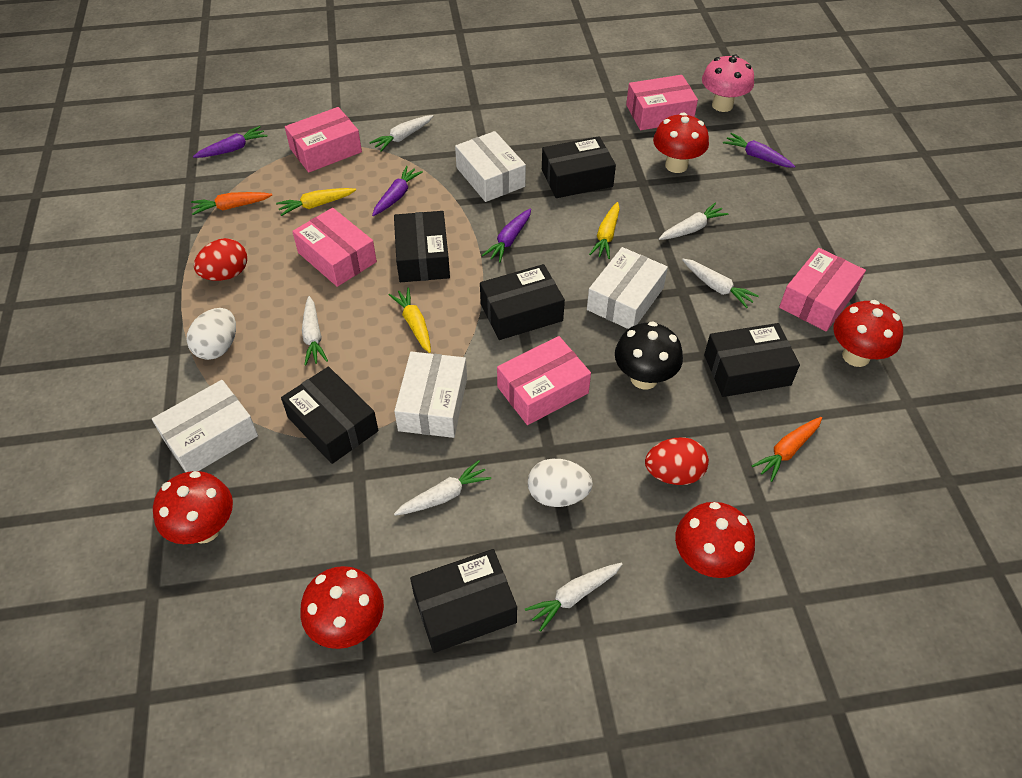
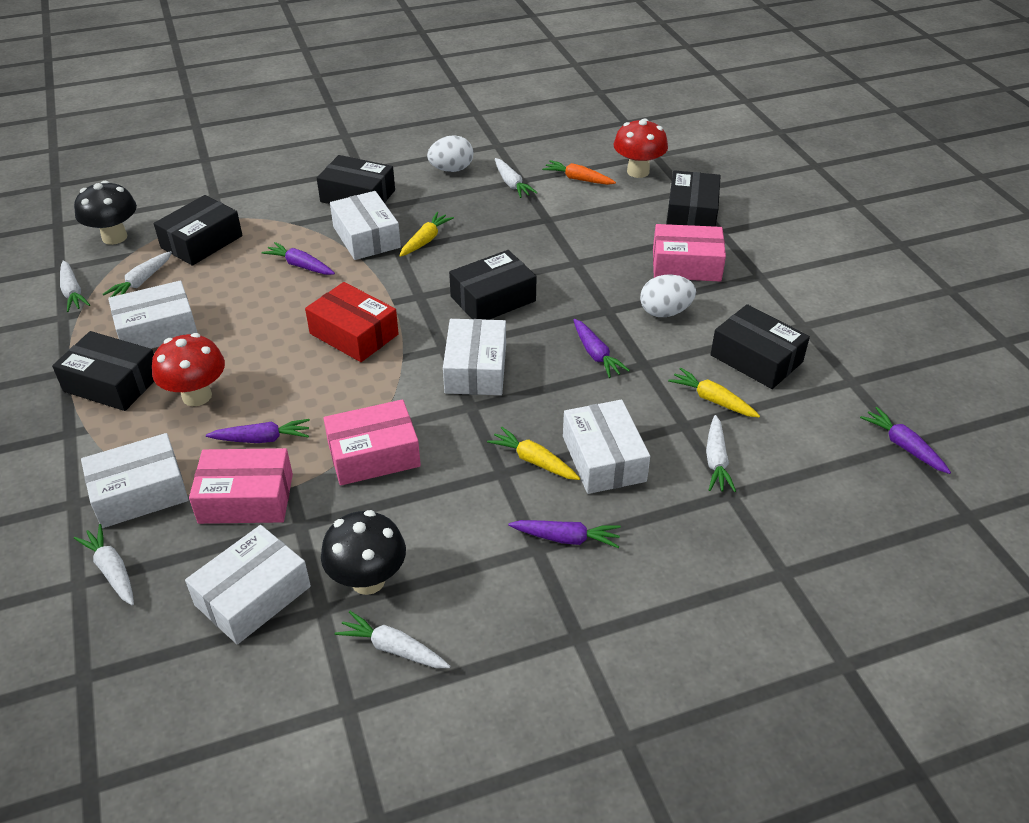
black mushroom: [615,321,683,389] = 1 -> [74,181,137,245] [321,510,406,595] = 2
orange carrot: [191,192,272,215] [752,417,822,482] = 2 -> [542,160,616,185] = 1
pink box: [285,107,362,172] [292,208,377,287] [497,336,591,425] [626,75,698,130] [779,248,866,331] = 5 -> [189,448,293,524] [323,399,421,486] [653,224,726,282] = 3
pink mushroom: [702,55,754,112] = 1 -> none = 0
purple carrot: [193,126,267,158] [372,166,423,216] [482,208,531,263] [723,133,795,168] = 4 -> [206,419,310,443] [261,242,335,275] [508,520,621,548] [573,319,630,378] [860,407,951,474] = 5
red box: none = 0 -> [305,282,399,362] = 1
red egg: [194,238,247,281] [645,437,709,485] = 2 -> none = 0
red mushroom: [153,471,233,544] [300,566,384,649] [653,112,709,173] [675,502,755,578] [833,300,903,367] = 5 -> [152,333,225,406] [613,118,668,178] = 2
white box: [152,380,258,472] [394,351,467,438] [455,131,526,202] [587,247,668,329] = 4 -> [81,433,189,528] [108,281,198,349] [185,525,311,645] [330,191,401,260] [443,319,506,395] [563,400,650,494] = 6

